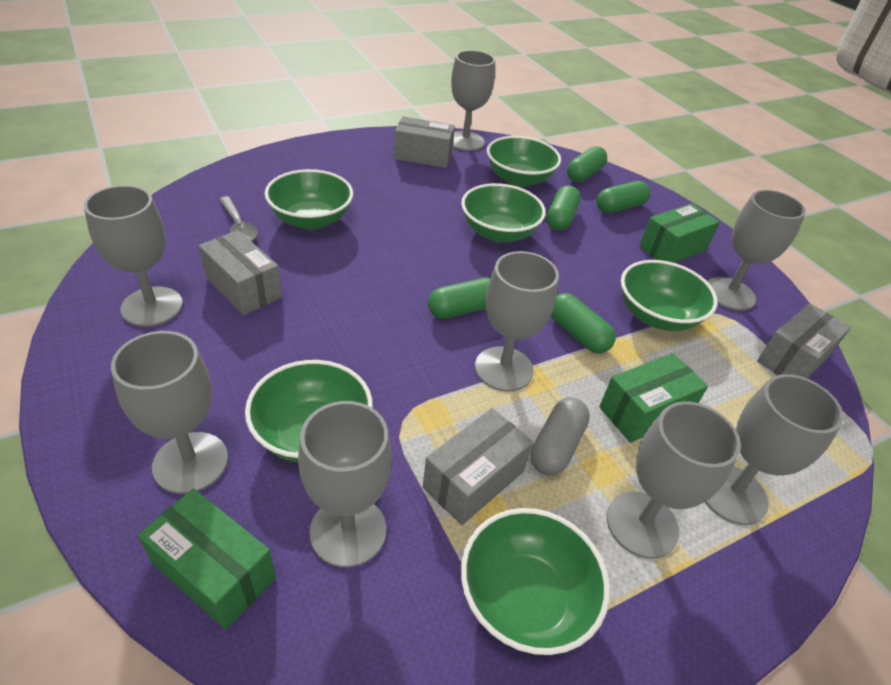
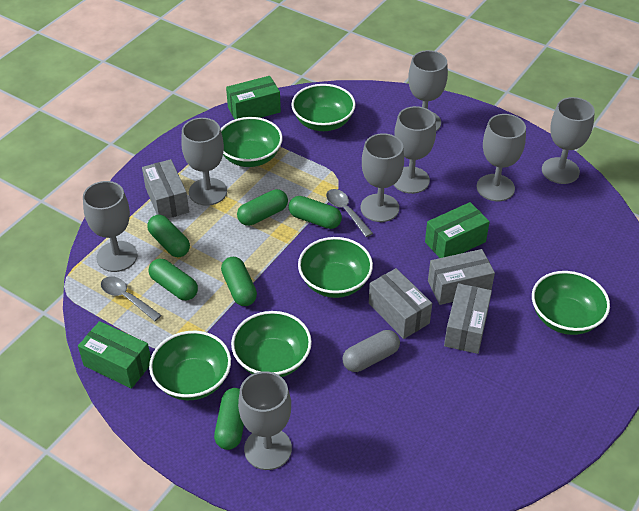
green capsule: [428,277,490,319] [546,185,580,231] [551,293,616,353] [567,146,607,182] [596,181,650,213] = 5 -> [147,215,190,257] [149,259,198,300] [214,388,244,450] [221,257,257,306] [237,189,288,226] [289,196,342,229] = 6
grey spoon: [219,196,258,242] = 1 -> [101,276,162,321] [326,189,373,237] = 2

